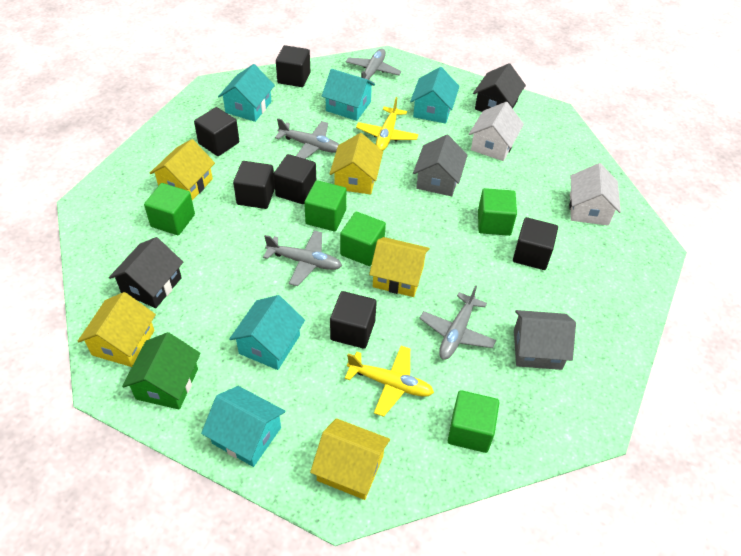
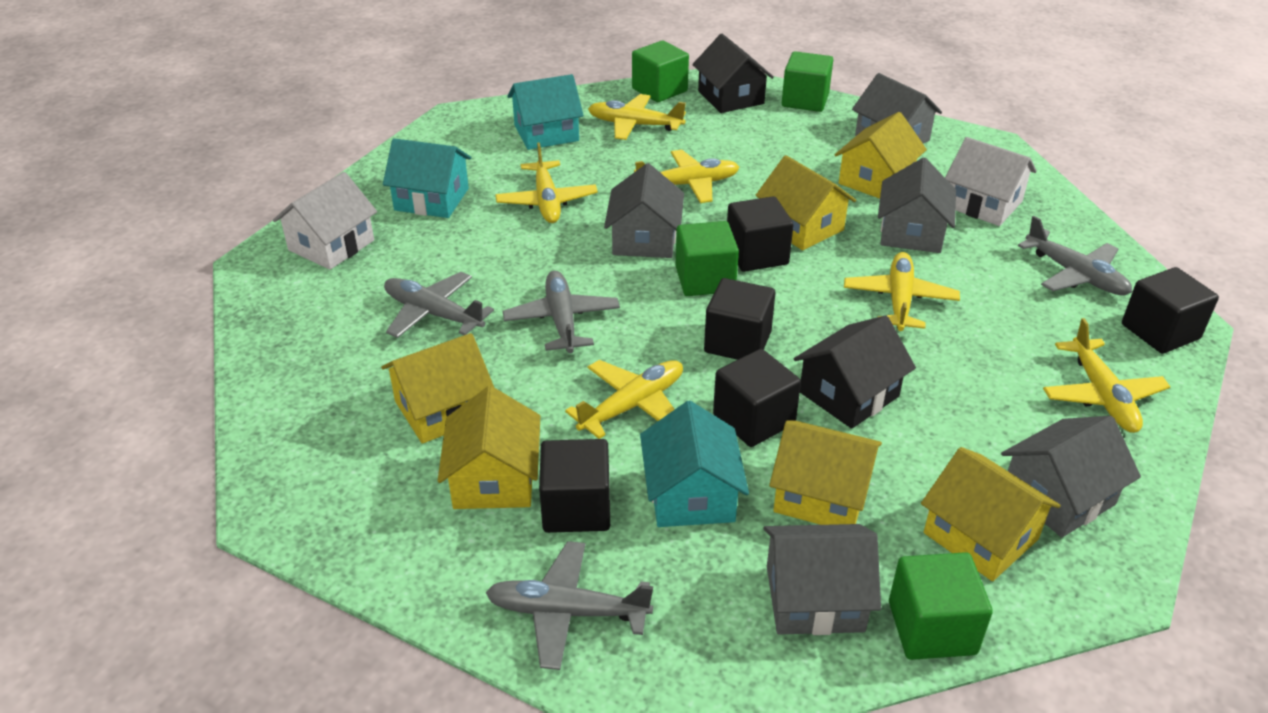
black cube: [194,107,239,156] [233,161,275,209] [274,154,316,204] [276,45,310,87] [330,291,377,349] [513,217,558,270] = 6 -> [539,439,610,533] [704,278,776,360] [713,349,801,447] [727,196,794,272] [1122,267,1219,354] = 5
green cube: [144,183,195,235] [304,180,346,231] [340,212,386,266] [448,390,500,453] [478,188,517,236] = 5 -> [632,40,689,102] [675,221,739,296] [782,51,833,112] [889,552,993,660] = 4
green house: [122,332,201,410] = 1 -> none = 0
grey house: [413,135,468,197] [514,310,576,370] = 2 -> [604,163,684,258] [764,524,881,635] [852,73,942,144] [878,157,956,253] [1001,416,1141,537] = 5
turquoise house: [201,386,285,467] [218,64,275,122] [229,295,305,370] [322,69,375,121] [410,67,460,124] = 5 -> [383,138,471,218] [507,74,584,150] [640,401,749,527] = 3
yellow house: [78,292,156,367] [150,139,215,200] [310,418,390,500] [330,133,383,195] [369,237,430,297] = 5 -> [381,333,494,444] [438,386,540,509] [756,155,856,250] [769,420,882,525] [835,112,927,199] [921,447,1061,581] = 6
yellow plane: [345,346,434,417] [356,97,418,151] = 2 -> [495,142,598,223] [565,360,683,439] [588,94,686,140] [634,150,739,203] [844,252,960,331] [1043,318,1170,433] = 6

